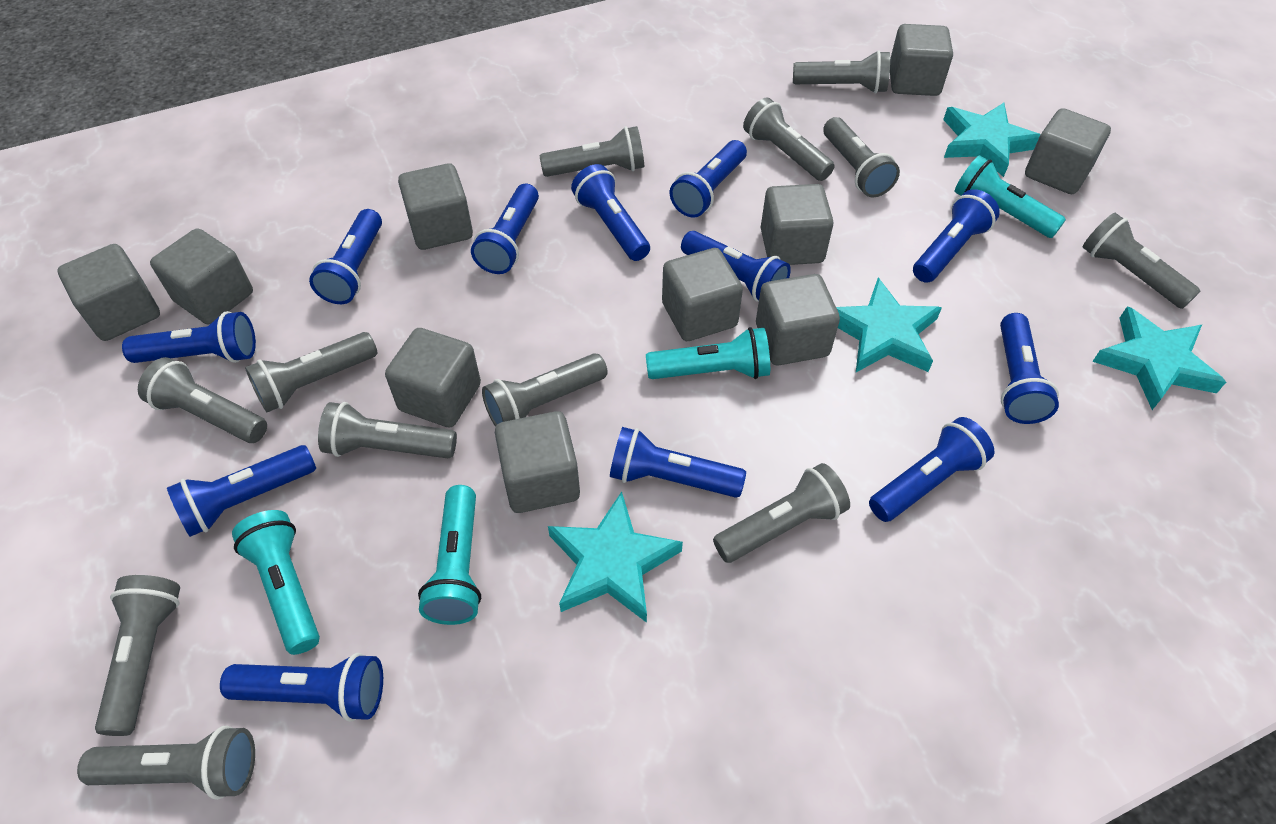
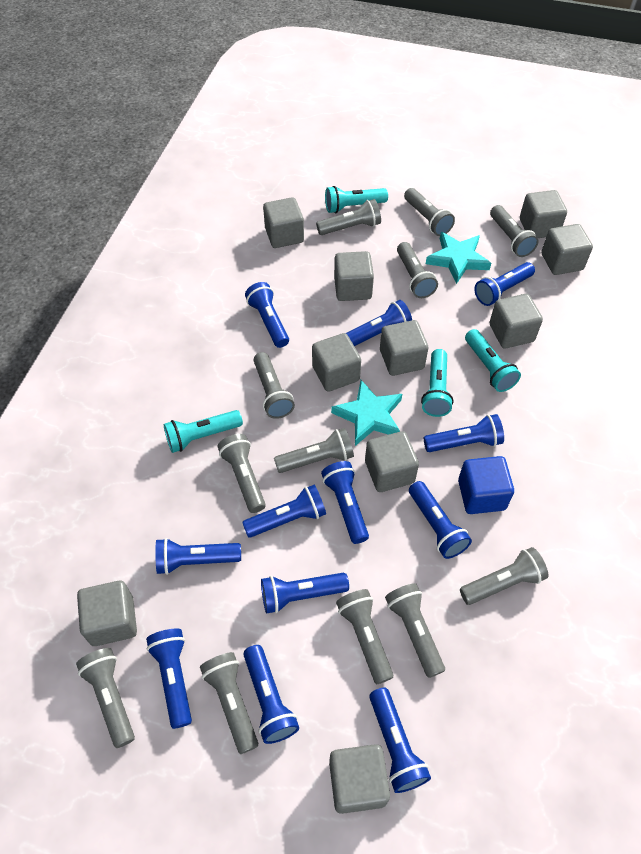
blue cube: none = 0 -> [458,456,514,514] = 1
turquoise star: [548,492,683,623] [836,278,942,372] [943,103,1040,177] [1092,306,1226,410] = 4 -> [331,380,402,446] [426,232,491,284] = 2

